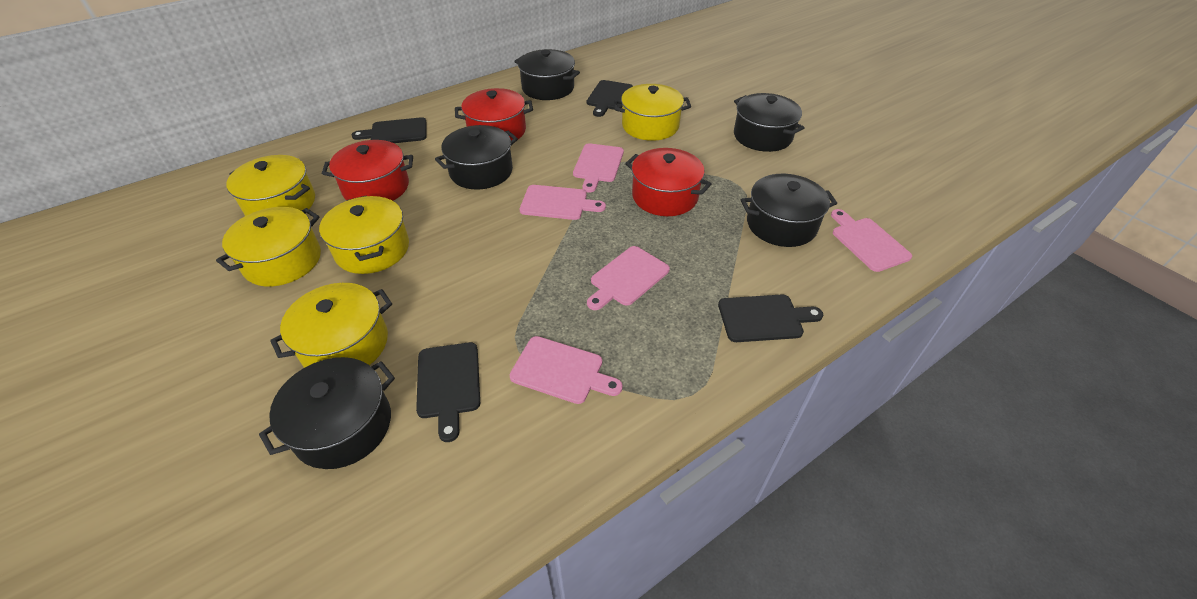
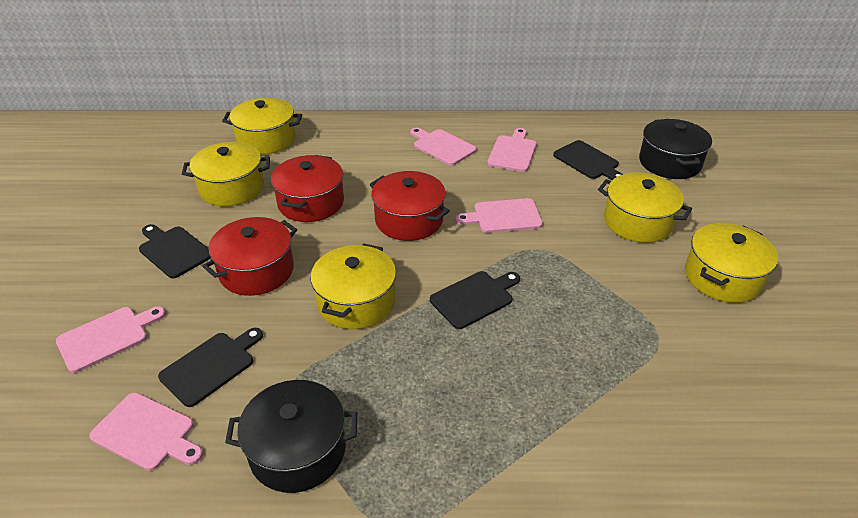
black pot: [259,357,395,469] [435,125,518,189] [514,49,580,100] [734,93,804,152] [741,174,837,247] = 5 -> [225,380,357,493] [639,119,712,179] = 2

